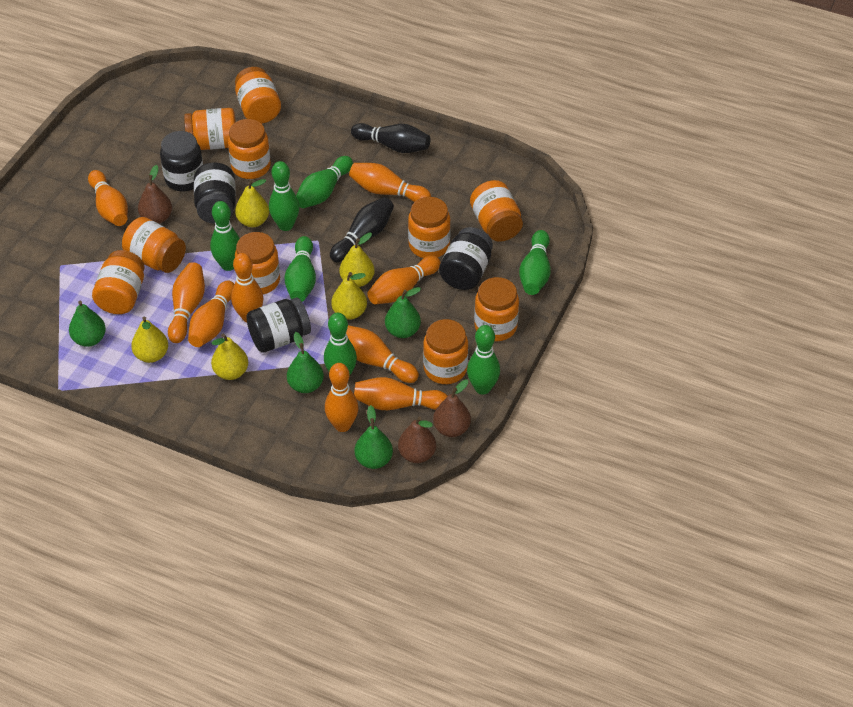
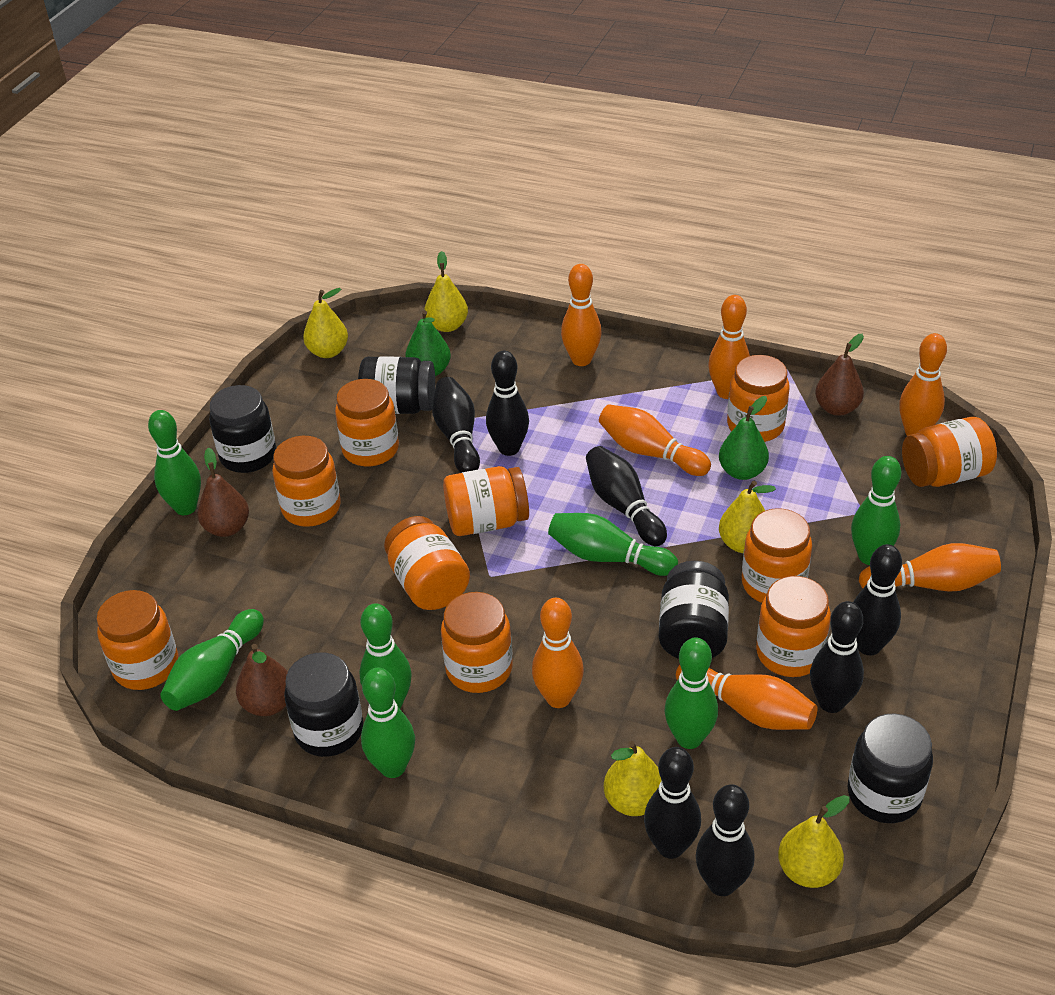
black bowling pin: [330,197,394,262] [351,123,430,153] = 2 -> [432,377,480,473] [486,351,529,456] [586,446,667,546] [644,747,701,859] [696,784,755,896] [810,601,864,713] [853,544,902,655] = 7
black jar: [160,131,203,191] [194,162,236,224] [246,298,311,353] [439,227,493,290] = 4 -> [209,385,276,473] [284,652,363,757] [358,356,435,414] [659,561,729,659] [847,713,933,823] = 5
green pear: [69,301,106,347] [287,332,324,393] [355,405,393,469] [385,287,421,338] = 4 -> [405,310,451,376] [719,396,769,480] = 2
orange bowling pin: [88,170,128,226] [168,262,205,343] [188,281,234,347] [231,253,263,322] [325,363,358,432] [346,325,419,383] [349,163,431,202] [354,377,447,410] [367,256,440,304] = 9 -> [532,598,584,708] [561,264,602,366] [599,404,711,476] [676,665,818,730] [708,295,750,399] [859,543,1001,592] [899,333,947,436] = 7

